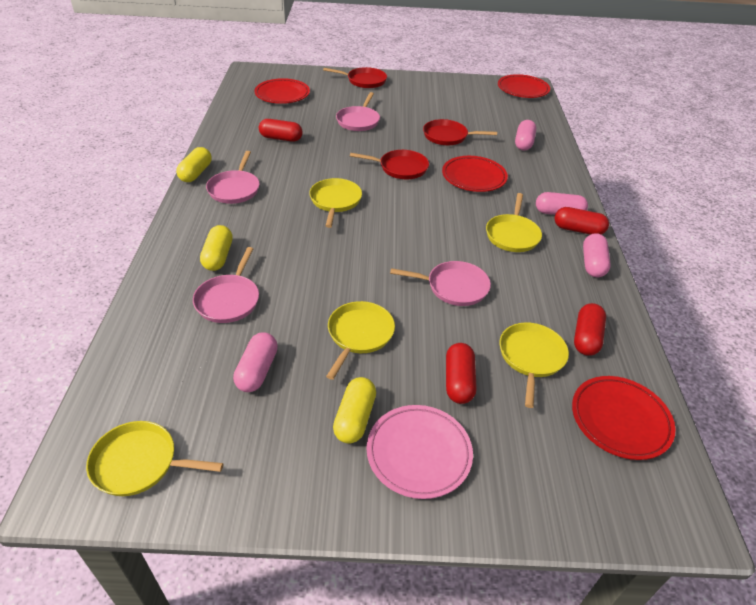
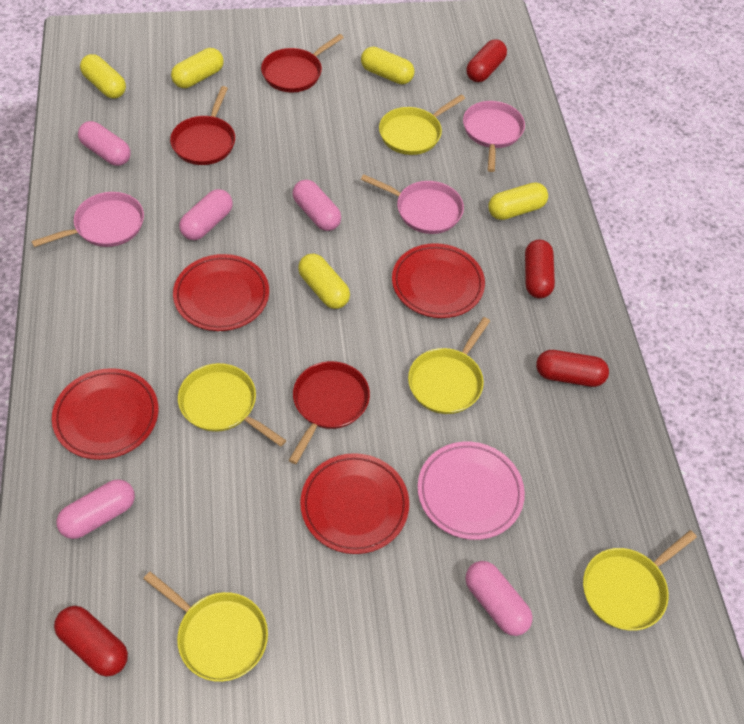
pink capsule: [233,332,278,392] [515,120,536,150] [536,192,588,215] [583,233,611,277] = 4 -> [56,479,135,539] [78,121,131,166] [179,189,233,240] [293,180,341,231] [466,561,533,636] = 5
pink pan: [193,247,259,323] [206,151,260,204] [336,92,380,131] [390,261,491,306] = 4 -> [31,192,144,247] [361,175,464,234] [463,101,525,172] = 3
yellow capsule: [176,147,212,182] [200,225,233,271] [333,377,376,444] = 3 -> [80,54,126,99] [171,48,224,88] [298,253,350,309] [361,47,414,85] [488,183,548,220] = 5

